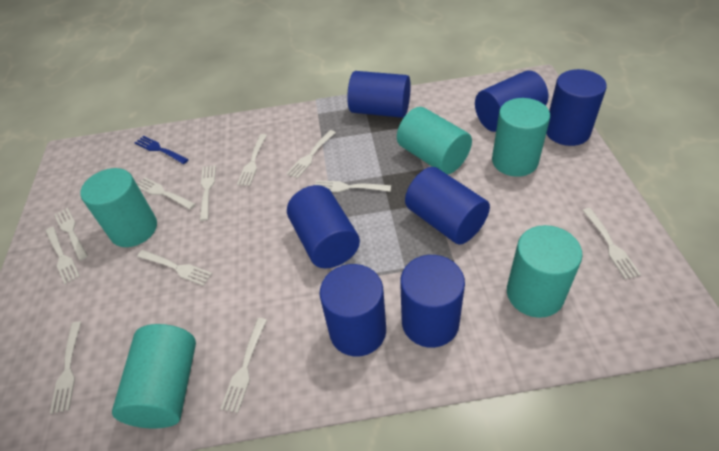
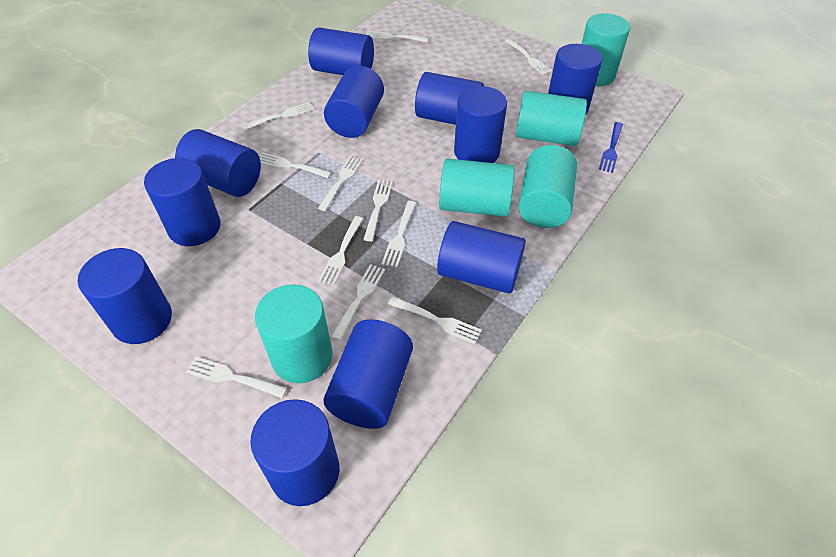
blue cylinder: [287,185,360,268] [320,264,386,356] [347,71,411,118] [400,255,465,348] [405,167,490,245] [475,70,548,132] [546,69,607,146] = 7 -> [78,248,172,344] [144,158,221,246] [175,129,261,197] [250,399,339,506] [308,27,374,75] [323,319,413,429] [324,65,384,138] [415,72,484,125] [437,221,526,293] [454,86,507,163] [548,44,603,114] = 11

